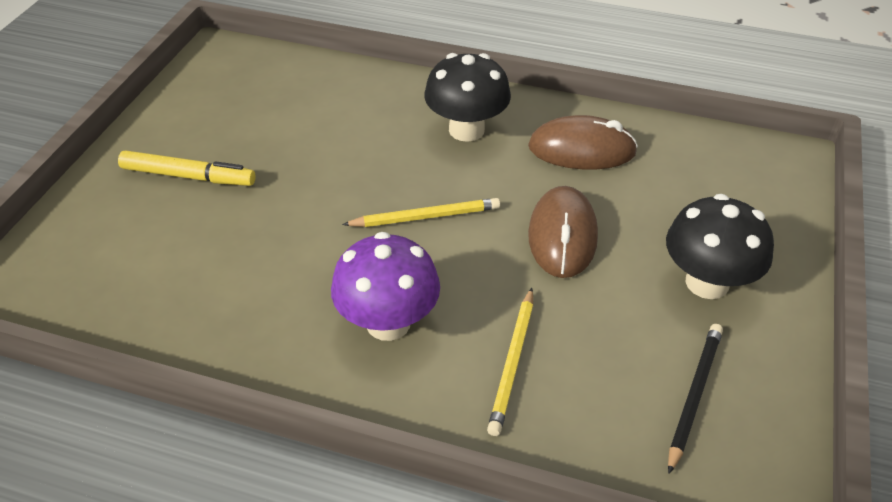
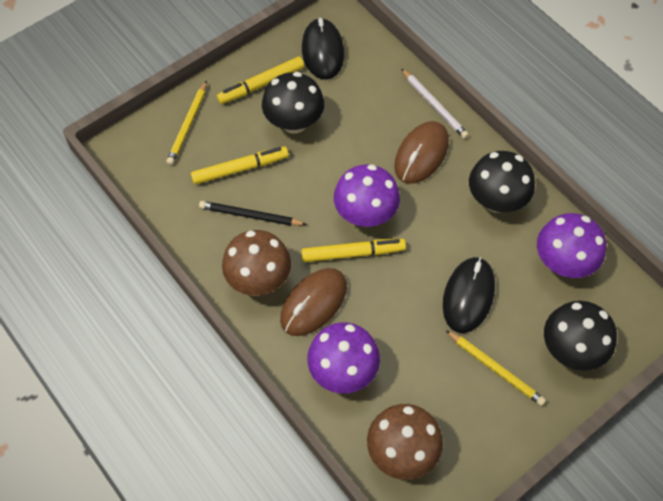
black mouse: none = 0 -> [302,18,344,80] [443,257,495,333] = 2
black mushroom: [424,53,511,142] [666,194,774,299] = 2 -> [262,72,324,134] [469,151,535,213] [544,301,617,371] = 3
brown mushroom: none = 0 -> [222,230,291,296] [367,404,443,480] = 2
purple mushroom: [331,232,440,341] = 1 -> [307,322,380,394] [334,164,400,227] [537,213,606,278] = 3
white pencil: none = 0 -> [401,69,469,139] = 1
yellow marker: [118,150,256,186] = 1 -> [191,146,289,184] [217,56,304,104] [301,239,406,262] = 3

